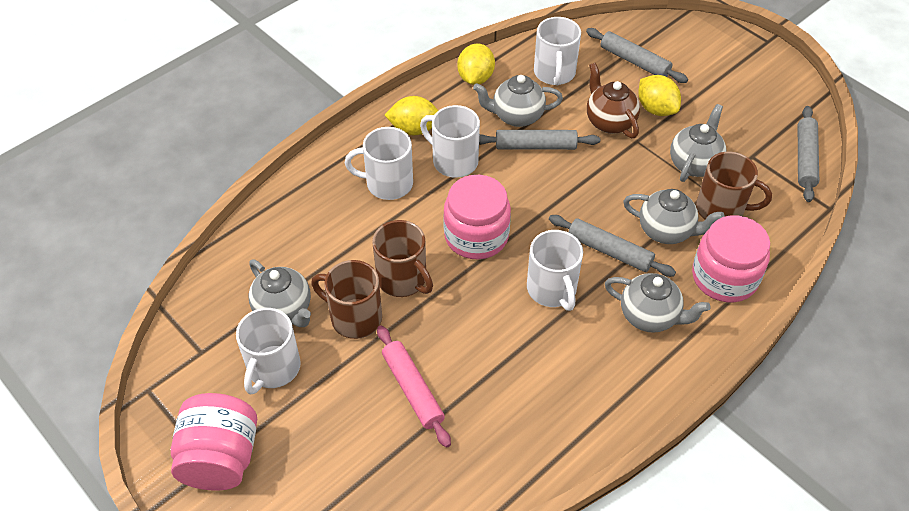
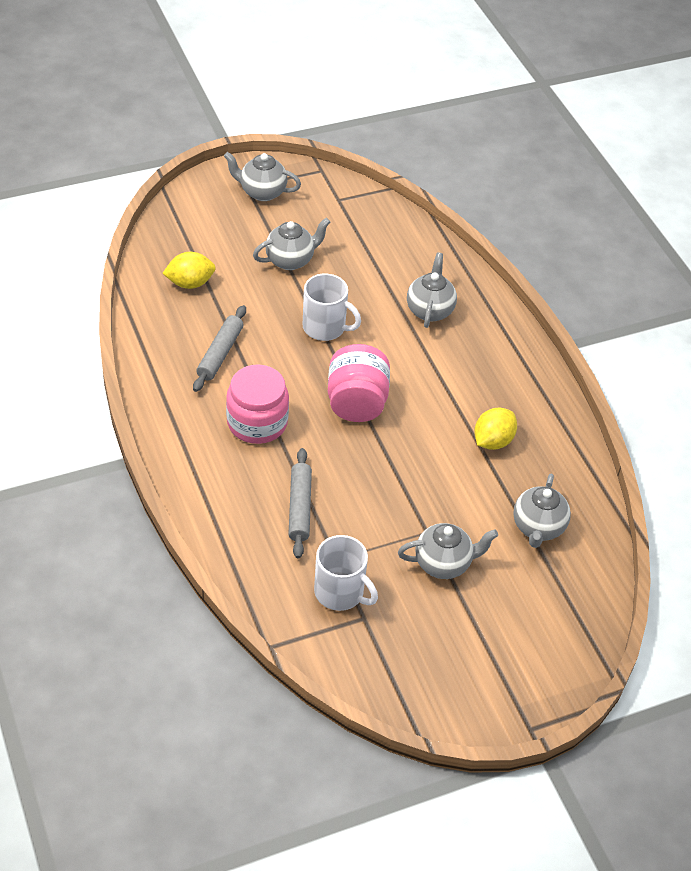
brown mug: [311,260,382,339] [372,220,433,297] [696,152,772,219] = 3 -> none = 0
brown teapot: [587,63,640,138] = 1 -> none = 0
grey rolling pin: [479,130,600,150] [549,215,676,277] [586,28,688,83] [798,106,819,202] = 4 -> [193,305,246,392] [288,448,312,559] = 2
pink jar: [171,393,257,491] [443,175,511,259] [692,215,770,302] = 3 -> [226,364,289,444] [328,344,390,422] = 2
pink rolling pin: [377,325,451,448] = 1 -> none = 0
white mug: [236,308,301,395] [345,127,413,200] [420,105,480,178] [527,230,583,311] [534,17,581,86] = 5 -> [303,274,361,341] [314,535,378,611] = 2
yellow lemon: [385,96,439,136] [457,44,495,85] [638,75,681,116] = 3 -> [162,252,216,289] [474,408,517,450] = 2

